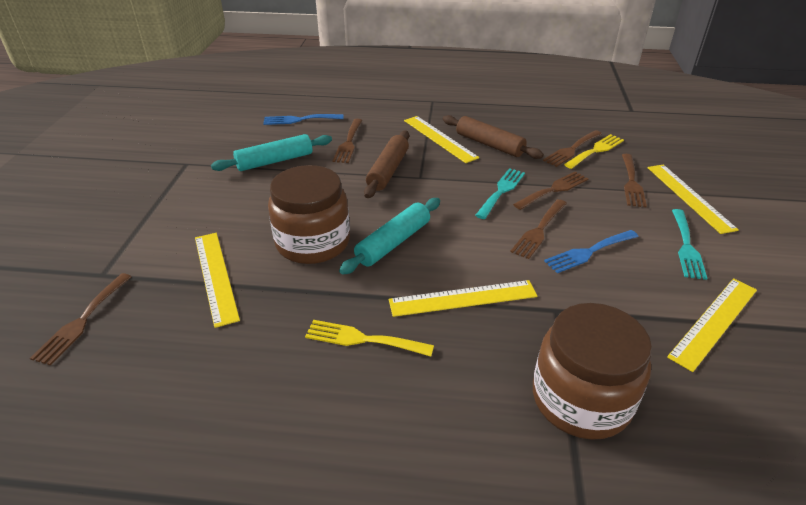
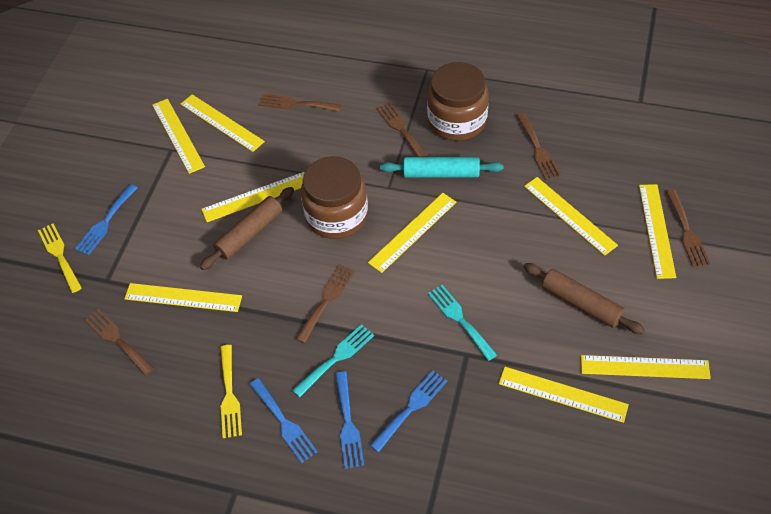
blue fork: [263,114,344,125] [544,230,639,273] = 2 -> [75,184,137,255] [250,378,318,463] [335,371,364,469] [370,370,447,452] = 4
turquoise rolling pin: [211,134,332,171] [339,198,440,275] = 2 -> [380,157,503,178] = 1
yellow ruler: [195,233,240,328] [389,280,537,317] [404,116,479,163] [647,165,739,234] [667,278,757,372] = 5 -> [124,283,242,312] [152,99,205,174] [181,94,265,152] [201,172,304,222] [368,193,456,273] [499,367,629,423] [524,177,618,256] [581,355,711,379] [639,184,676,279] = 9

